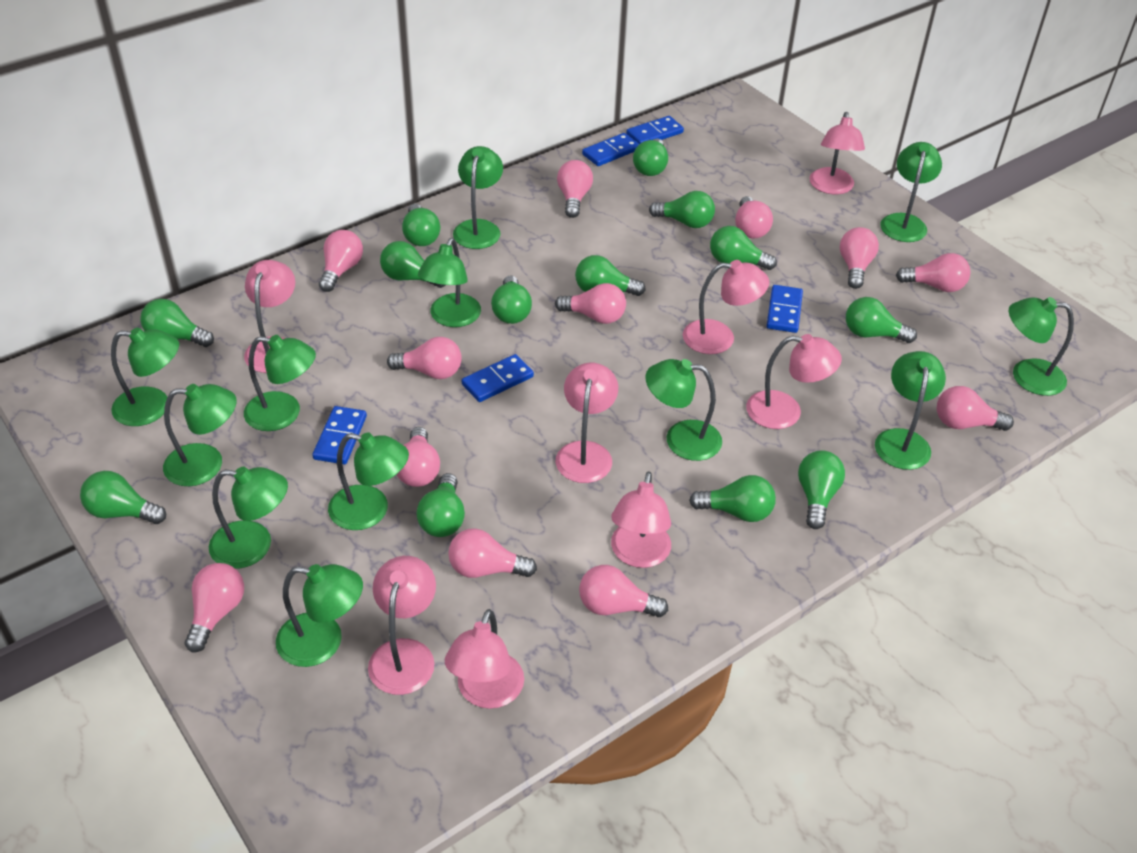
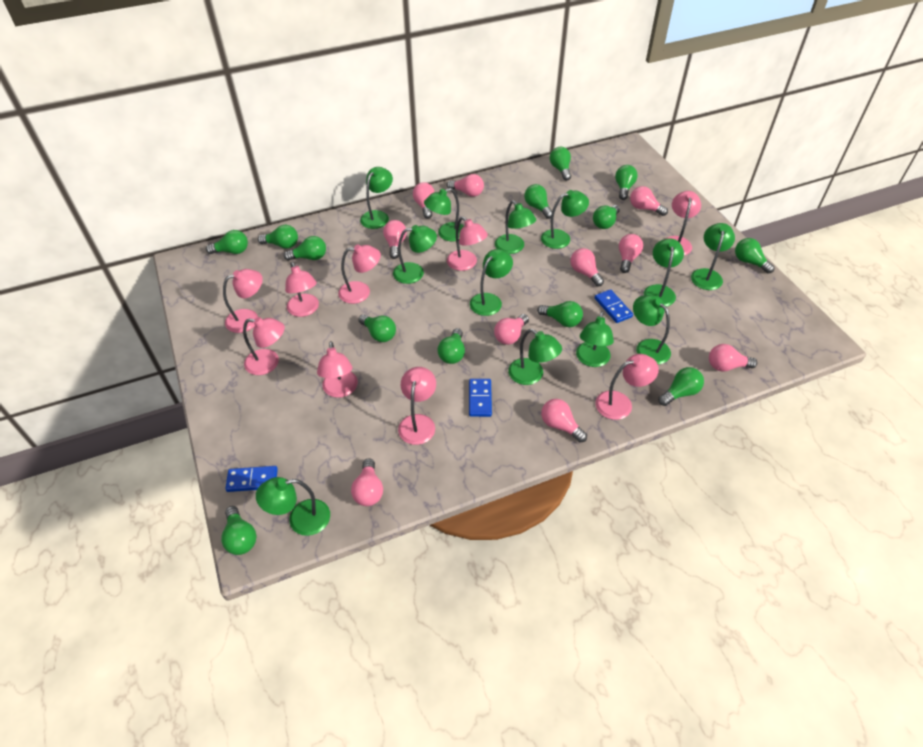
blue domino: [312,406,367,464] [462,354,534,402] [582,133,639,166] [626,116,684,144] [766,285,803,333] = 5 -> [225,466,278,492] [469,379,492,417] [595,289,633,323] = 3
pink lamp: [244,260,295,373] [368,556,436,695] [445,609,524,709] [556,362,618,483] [611,472,671,568] [683,260,769,354] [746,334,842,429] [809,112,865,194] = 8 -> [223,269,263,333] [243,317,285,375] [285,262,319,317] [317,341,358,398] [338,244,381,304] [398,367,436,445] [447,217,488,271] [595,354,659,420] [665,191,701,255] = 9
pink light bulb: [185,563,244,652] [319,230,363,292] [387,337,462,379] [396,427,440,487] [448,528,537,578] [555,283,626,324] [557,160,593,218] [579,565,668,617] [735,196,773,239] [840,227,879,289] [896,253,971,292] [937,386,1014,431] = 12 -> [351,458,383,506] [383,220,407,259] [413,182,435,219] [447,174,484,197] [494,314,529,345] [541,399,587,442] [570,248,604,286] [619,234,643,273] [630,186,668,216] [709,344,757,372] = 10

